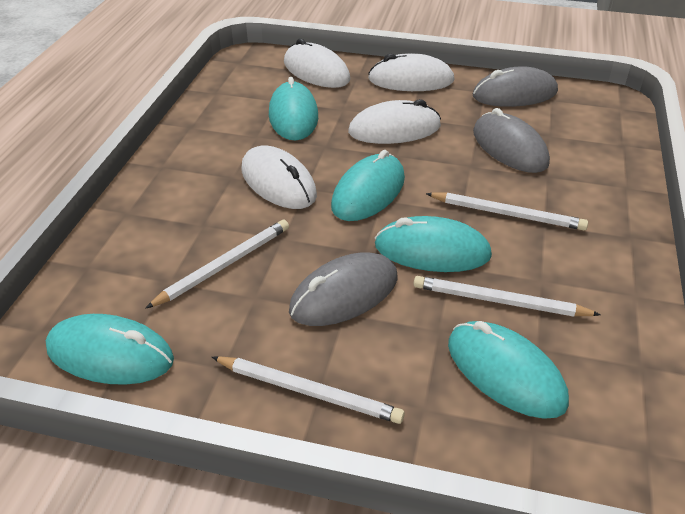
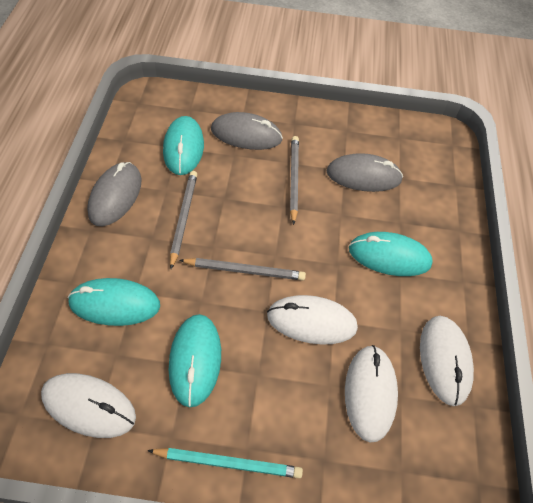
grey pencil: none = 0 -> [170,171,197,269] [179,258,306,280] [290,136,299,225] = 3
turquoise mouse: [46,314,174,385] [269,77,318,140] [331,150,405,221] [374,216,492,272] [448,321,569,419] = 5 -> [67,278,160,326] [163,116,204,175] [169,314,221,407] [349,232,433,276] = 4
turquoise pencil: none = 0 -> [147,448,303,478] = 1
white pencil: [145,220,289,309] [212,356,405,424] [413,276,601,317] [426,192,588,230] = 4 -> none = 0

